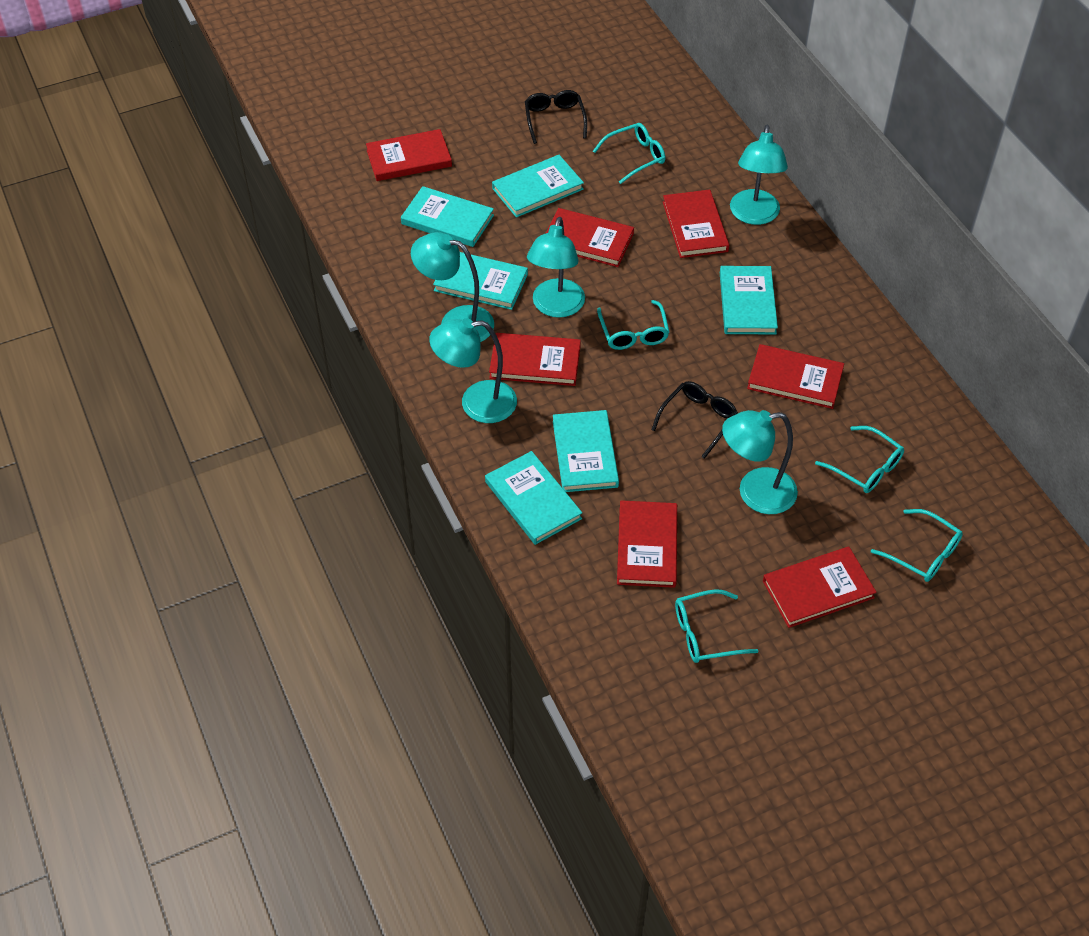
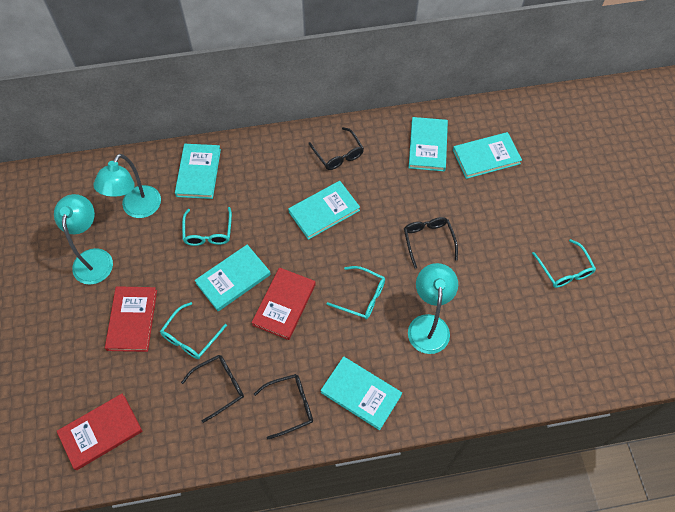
black glasses: [525,90,587,144] [651,381,738,459] = 2 -> [181,355,244,423] [254,374,313,439] [308,127,364,170] [404,217,458,269] = 4
red book: [366,129,452,181] [489,333,581,386] [545,208,634,267] [617,500,677,588] [663,190,729,258] [747,344,844,409] [763,547,877,628] = 7 -> [57,394,142,470] [105,286,157,352] [251,267,316,340] = 3
turquoise glasses: [593,123,665,184] [597,300,670,350] [675,589,758,663] [815,426,904,493] [871,509,963,582] = 5 -> [160,302,227,359] [182,207,232,246] [326,266,385,319] [532,239,596,288] = 4
turquoise lamp: [411,232,494,342] [429,318,517,423] [527,217,585,318] [722,410,798,514] [730,125,788,225] = 5 -> [54,194,113,285] [93,154,161,218] [408,263,458,354] = 3

